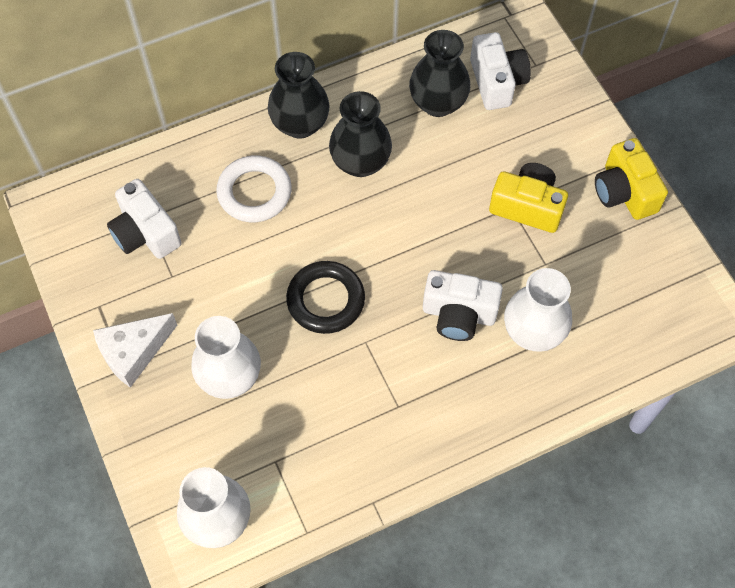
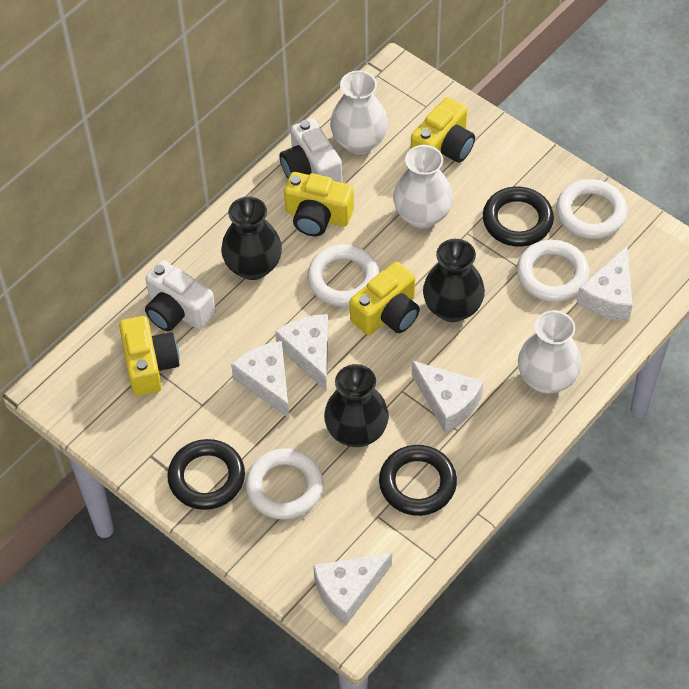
black ring: [286,261,365,334] = 1 -> [167,439,245,510] [379,445,457,516] [483,187,554,247] = 3
white camera: [107,179,182,259] [423,270,503,341] [470,32,531,110] = 3 -> [145,260,216,332] [279,118,342,183] = 2
white cheese: [93,313,177,388] = 1 -> [231,341,289,418] [275,314,329,391] [313,553,392,625] [412,360,483,433] [577,246,633,321] = 5
white ring: [216,156,292,222] = 1 -> [245,449,323,519] [307,244,379,307] [517,240,589,302] [556,179,627,239] = 4
yellow camera: [489,163,568,233] [595,138,668,220] = 2 -> [119,316,180,396] [284,172,354,236] [350,262,420,335] [411,97,475,163] = 4

